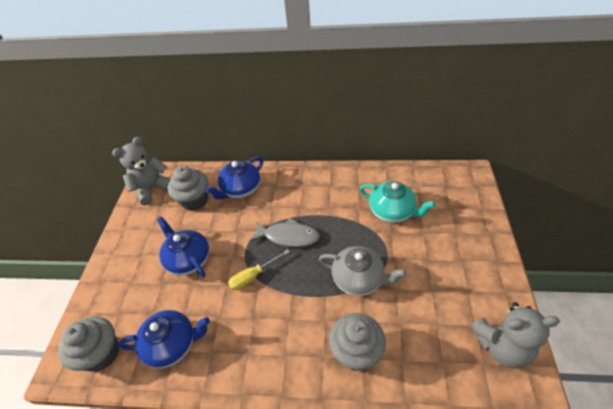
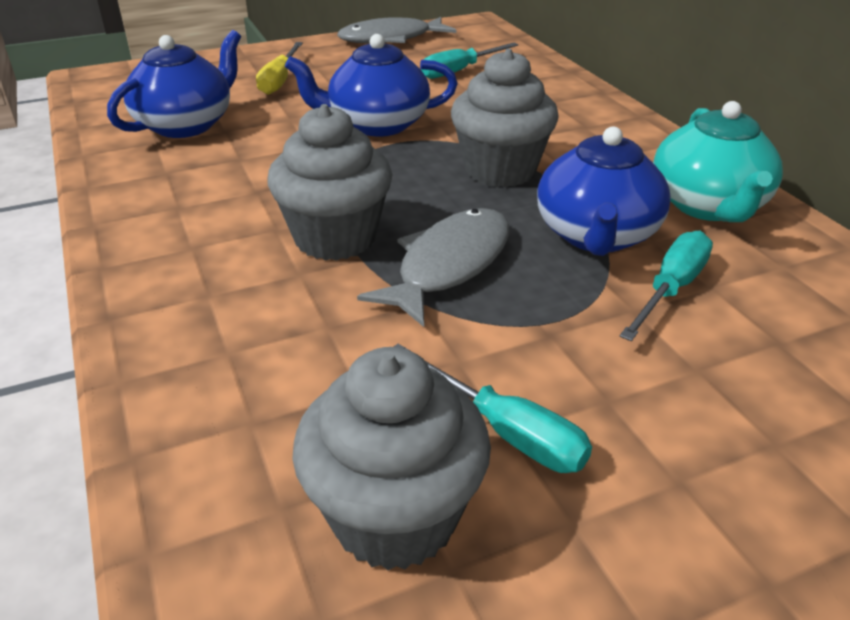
grey fish: [249,218,320,247] = 1 -> [337,17,456,43] [357,208,509,327] = 2
grey teapot: [319,246,407,296] = 1 -> none = 0
grey teddy bear: [112,137,170,205] [470,302,560,369] = 2 -> none = 0
turquoise screwdriver: none = 0 -> [394,344,592,473] [421,43,519,79] [619,231,713,341] = 3

